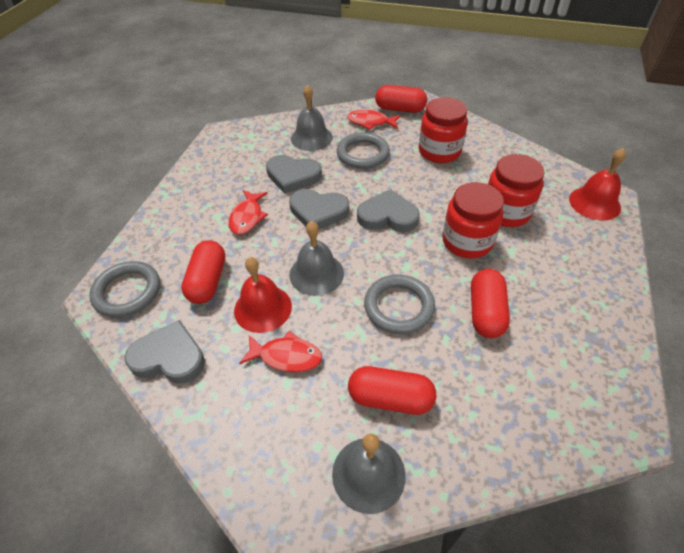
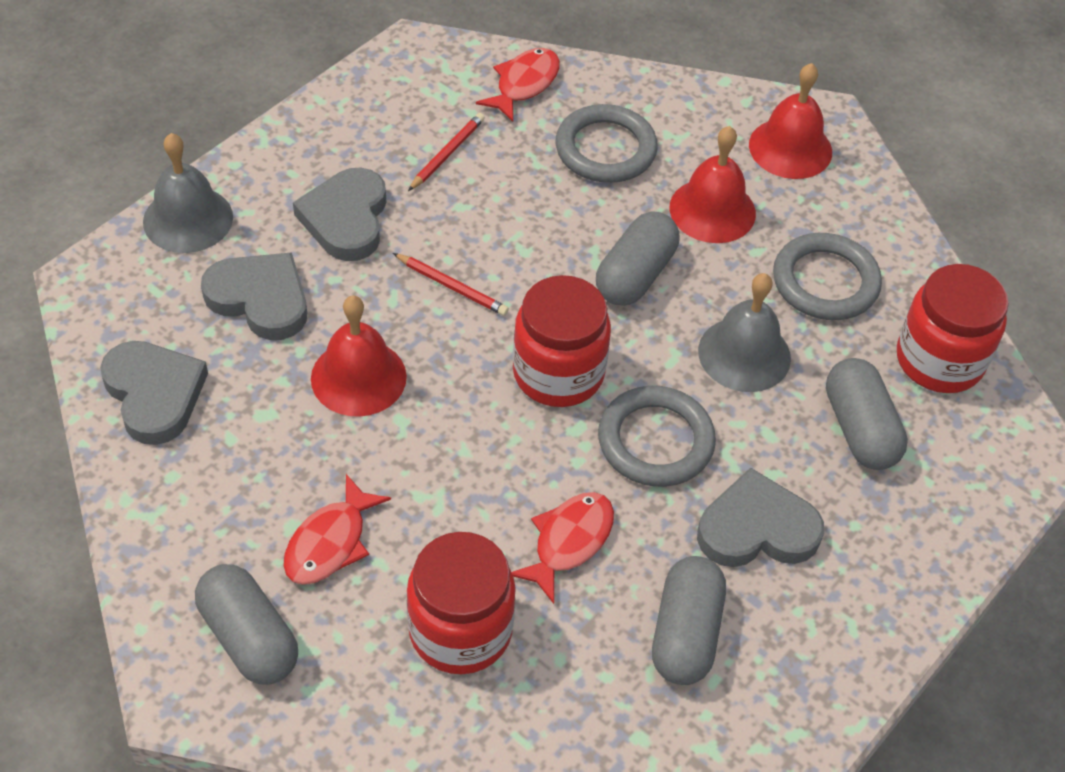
grey bell: [290,221,344,296] [291,85,333,151] [332,433,406,514] = 3 -> [143,133,233,253] [698,273,791,392] = 2
grey capsule: none = 0 -> [195,564,298,685] [596,211,679,306] [652,556,726,685] [826,358,908,470] = 4
red bell: [234,257,292,333] [569,148,626,221] = 2 -> [311,296,407,417] [670,126,756,243] [749,63,832,179] = 3
red capsule: [181,240,225,304] [348,366,436,415] [375,85,427,113] [471,269,510,338] = 4 -> none = 0
red pencil: none = 0 -> [393,253,509,316] [408,113,485,191] = 2

